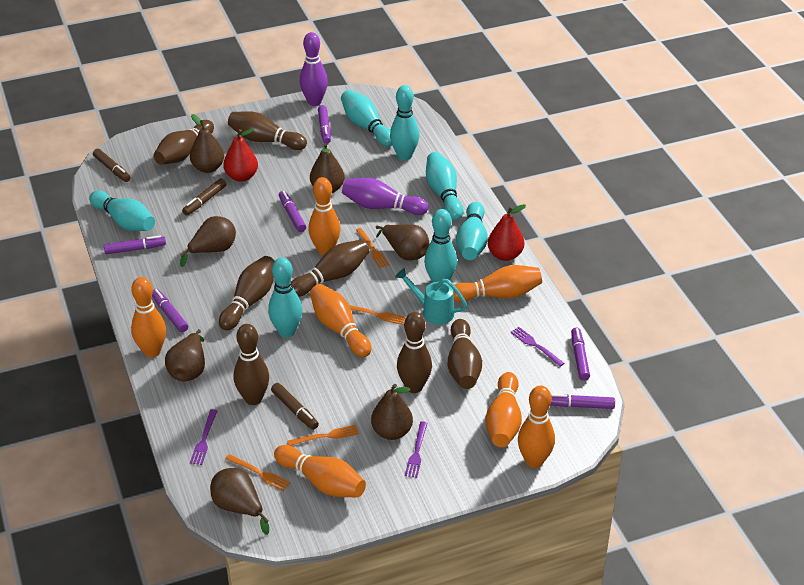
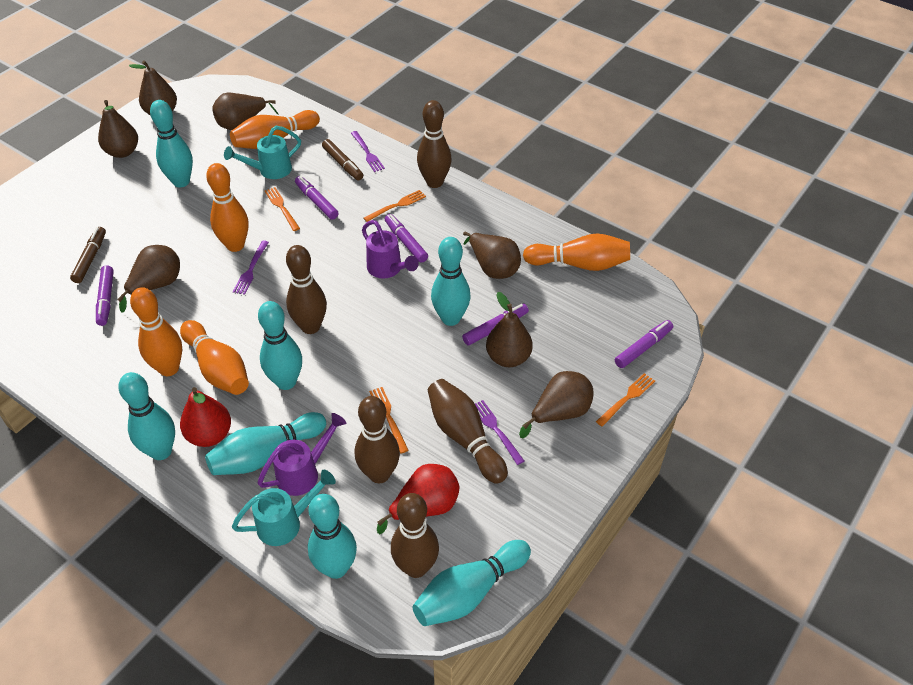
brown bowling pin: [154,120,214,165] [219,256,275,331] [228,111,307,150] [234,324,269,405] [291,239,369,297] [397,312,432,393] [448,319,482,389] = 7 -> [286,245,327,334] [355,396,400,483] [391,493,439,578] [417,100,452,188] [428,379,508,484] = 5
brown marker: [93,149,131,182] [182,178,226,216] [271,383,319,430] = 3 -> [70,227,106,283] [322,139,363,181] = 2
orange bowling pin: [131,277,166,358] [274,445,366,498] [308,177,341,255] [310,284,371,357] [453,265,542,302] [485,372,522,447] [518,386,555,468] = 7 -> [130,287,182,376] [180,320,249,395] [206,163,249,252] [230,110,320,149] [523,233,630,271] = 5
purple bowling pin: [300,32,328,106] [342,178,429,215] = 2 -> none = 0
purple marker: [104,236,166,254] [152,289,188,332] [279,191,306,232] [318,105,331,144] [551,394,615,409] [571,328,590,381] = 6 -> [96,265,114,326] [295,176,339,220] [385,214,428,263] [462,303,529,346] [615,320,673,368] = 5
purple watering can: none = 0 -> [257,413,346,496] [362,220,419,279] = 2
turquoise watering can: [395,268,467,325] = 1 -> [224,126,301,179] [232,470,336,546] = 2

